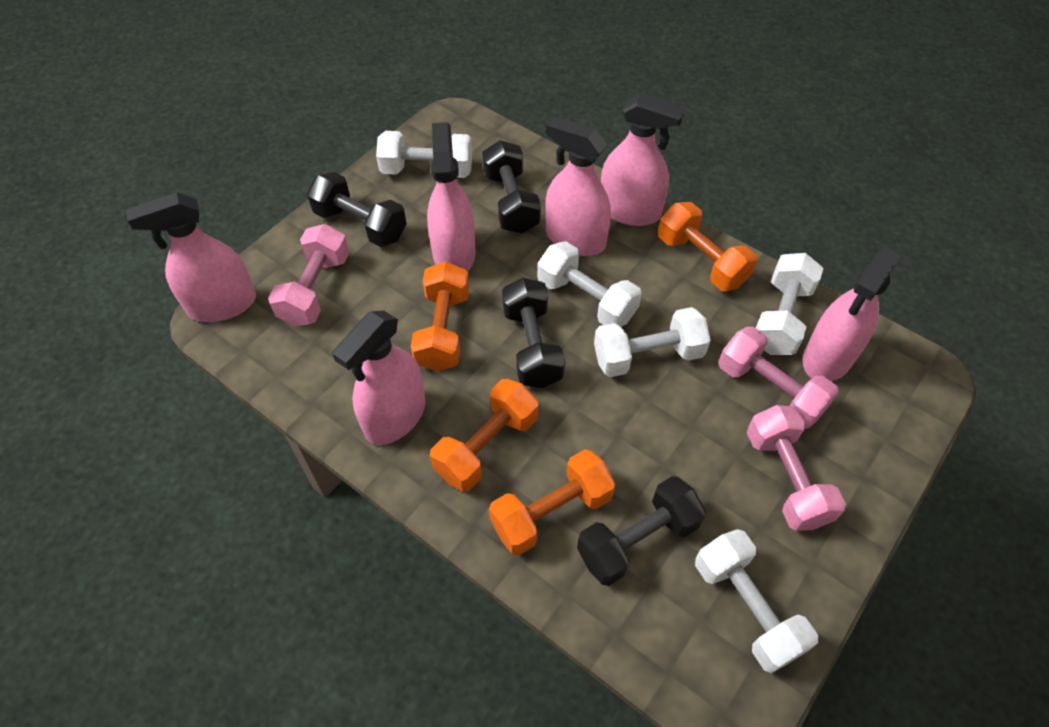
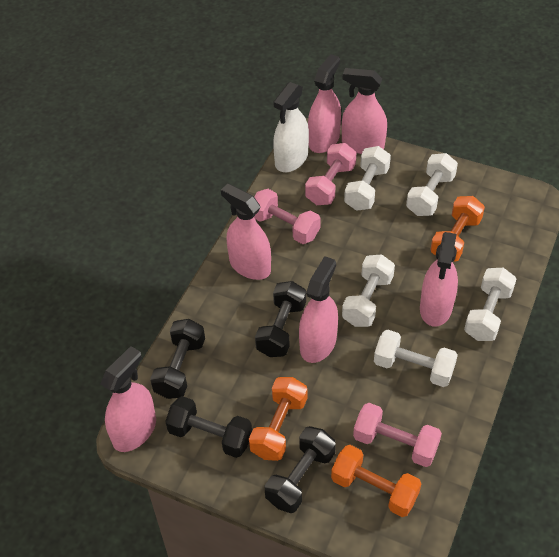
orange dumbbell: [411,262,469,371] [430,379,539,492] [489,449,616,555] [658,202,757,291] = 4 -> [249,377,307,461] [331,445,422,517] [430,196,485,262] = 3
white spray bottle: none = 0 -> [273,82,309,172] = 1

